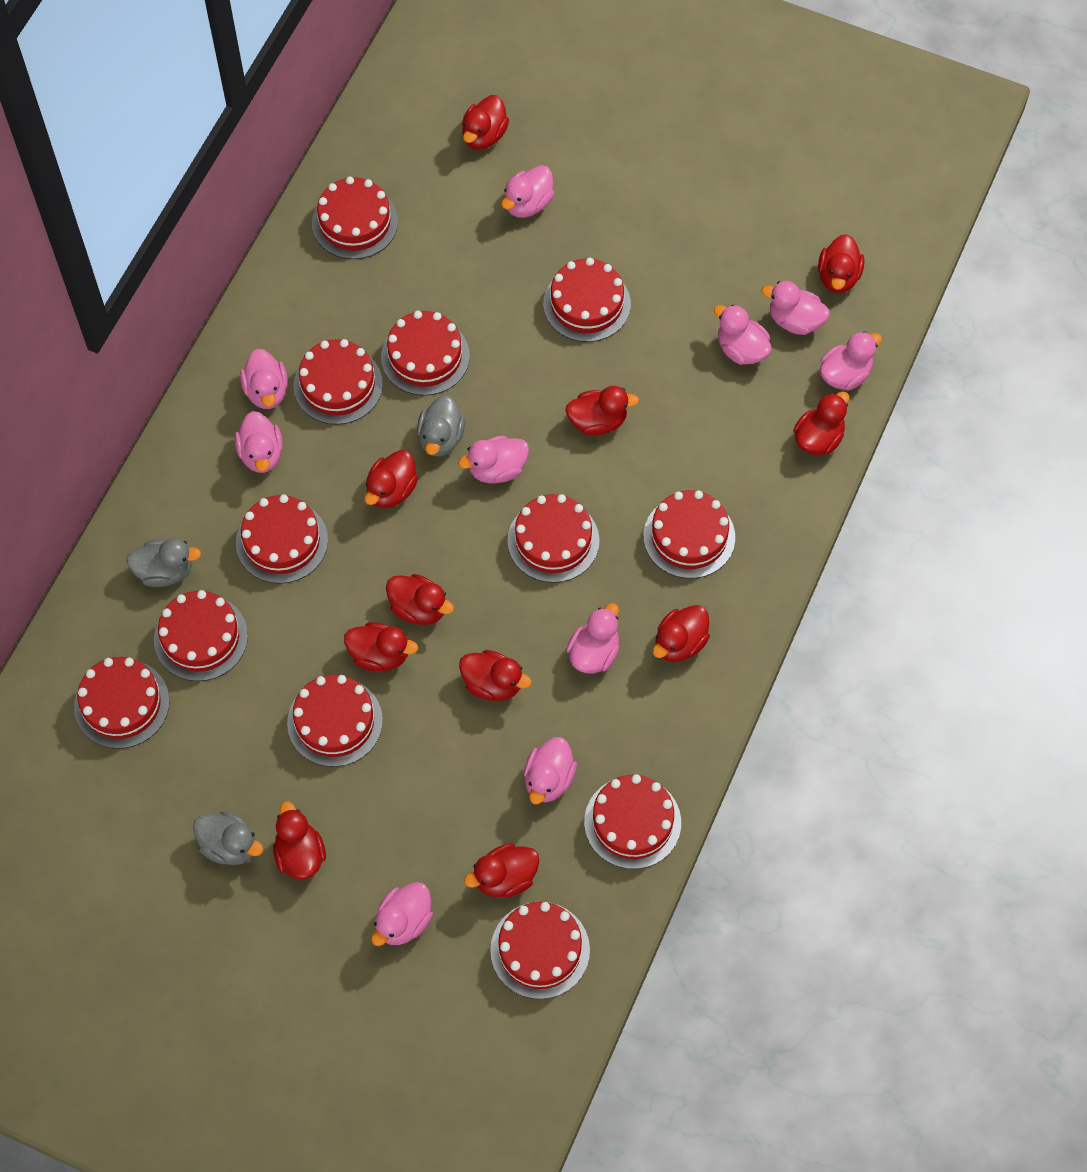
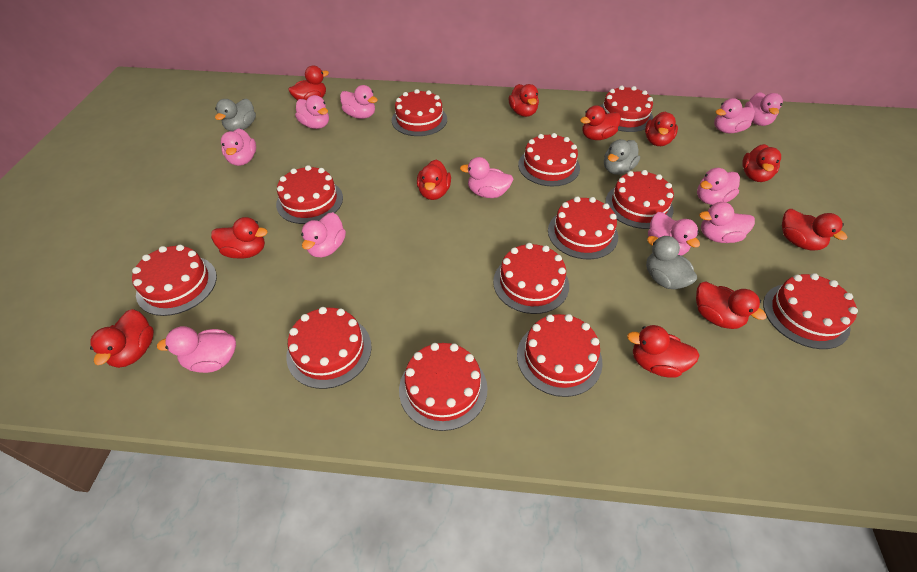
pink duck: [235,411,283,473] [240,349,288,409] [371,882,433,946] [458,436,529,483] [501,165,554,218] [524,737,577,804] [566,603,619,674] [714,305,772,365] [761,281,830,335] [820,331,882,391] = 10 -> [157,326,236,373] [221,128,256,166] [295,95,329,129] [301,212,346,257] [340,85,378,119] [460,157,513,198] [648,212,700,255] [697,168,740,205] [699,202,755,243] [714,98,755,133] [745,92,783,126] = 11

